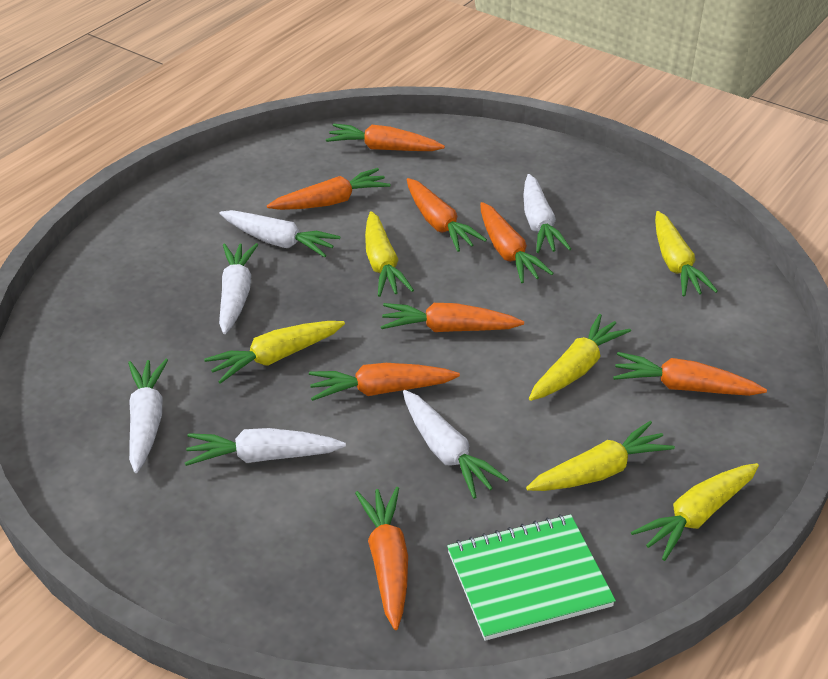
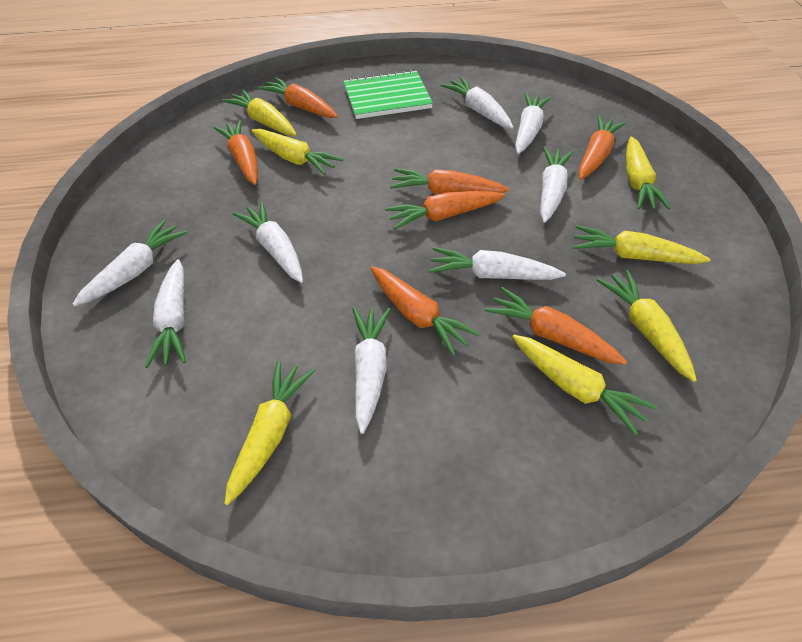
orange carrot: [267,168,391,210] [309,363,460,401] [326,124,445,151] [355,487,408,630] [381,303,524,332] [407,178,487,252] [480,202,554,283] [613,352,767,396] = 8 -> [214,120,258,185] [257,77,338,118] [371,266,480,356] [385,191,505,230] [390,168,509,194] [484,287,627,365] [579,115,626,179] = 7
white carrot: [128,359,168,473] [185,428,346,466] [219,210,341,257] [219,243,258,334] [403,390,509,499] [523,174,571,253] = 6 -> [73,220,187,306] [145,259,186,368] [233,202,303,283] [352,308,391,434] [429,247,566,280] [441,77,513,129] [515,93,552,154] [540,147,573,223] = 8
yellow carrot: [204,321,345,384] [365,211,414,297] [526,421,675,491] [529,314,631,401] [631,463,759,561] [655,211,718,297] = 6 -> [222,90,297,136] [224,361,315,505] [251,129,343,175] [512,335,657,435] [573,225,710,264] [597,270,697,382] [626,137,671,209] = 7

